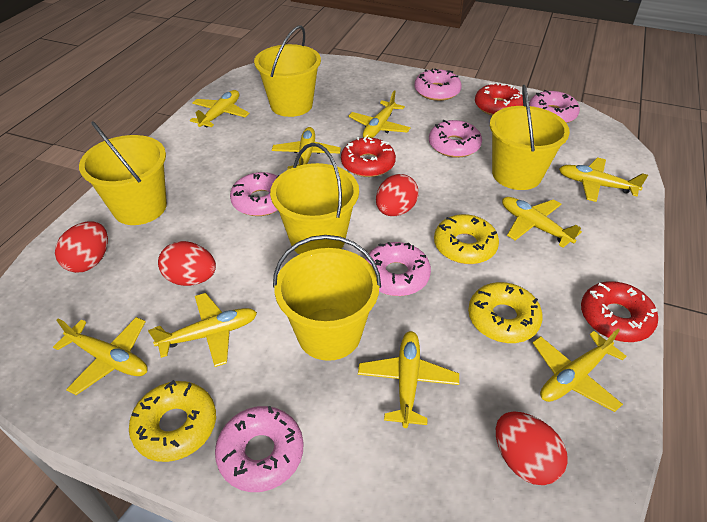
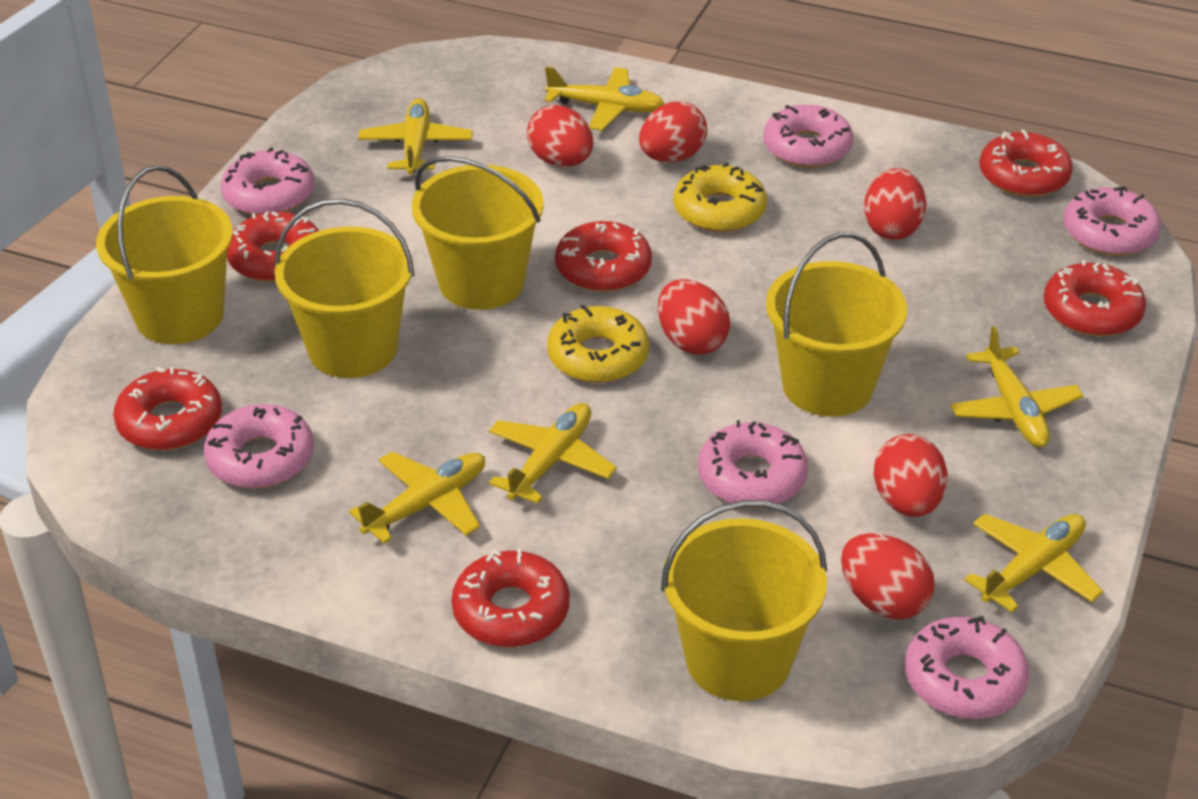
red donut: [341,137,396,177] [475,83,523,116] [581,281,658,342] = 3 -> [113,367,222,451] [227,211,319,282] [452,548,570,647] [555,221,652,292] [979,129,1073,197] [1044,260,1146,337] = 6
red egg: [55,221,108,273] [158,241,216,286] [376,174,419,216] [496,411,568,485] = 4 -> [527,105,593,167] [639,101,707,162] [658,279,730,355] [841,533,935,620] [864,168,926,240] [873,434,947,517] = 6
yellow donut: [129,380,216,462] [434,214,499,264] [468,282,543,343] = 3 -> [547,305,649,383] [674,162,767,232] = 2
yellow plane: [53,317,148,395] [148,293,257,367] [190,90,250,127] [272,127,341,170] [348,90,411,138] [358,331,459,428] [502,197,582,248] [533,329,627,412] [559,157,648,202] = 9 -> [349,452,485,544] [358,98,473,174] [489,403,617,504] [545,67,665,130] [950,326,1084,447] [964,514,1103,612] = 6

